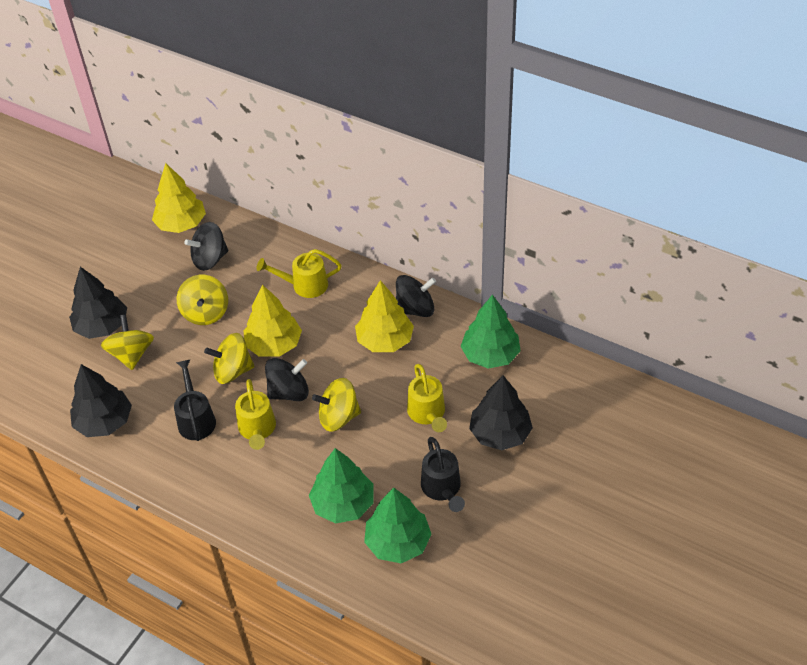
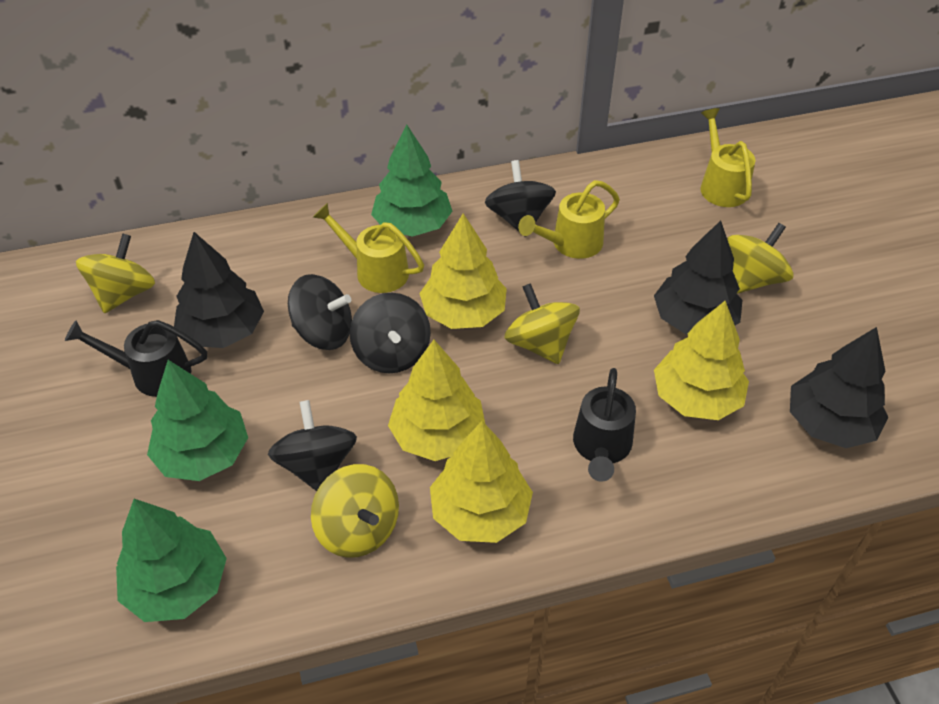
black spinning top: [184,222,229,271] [265,358,309,401] [396,275,436,317] = 3 -> [268,400,357,491] [288,274,352,350] [350,292,431,373] [485,160,556,237] = 4
yellow tree: [152,163,206,233] [243,285,302,357] [355,280,414,352] = 3 -> [388,340,485,461] [419,213,507,329] [430,421,533,543] [654,301,749,420] = 4

